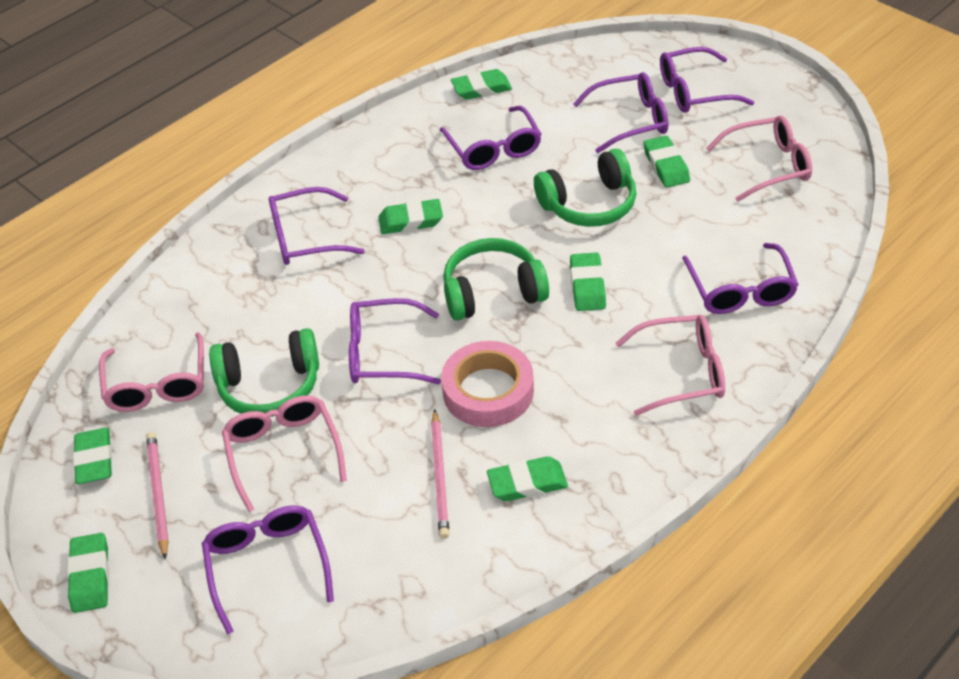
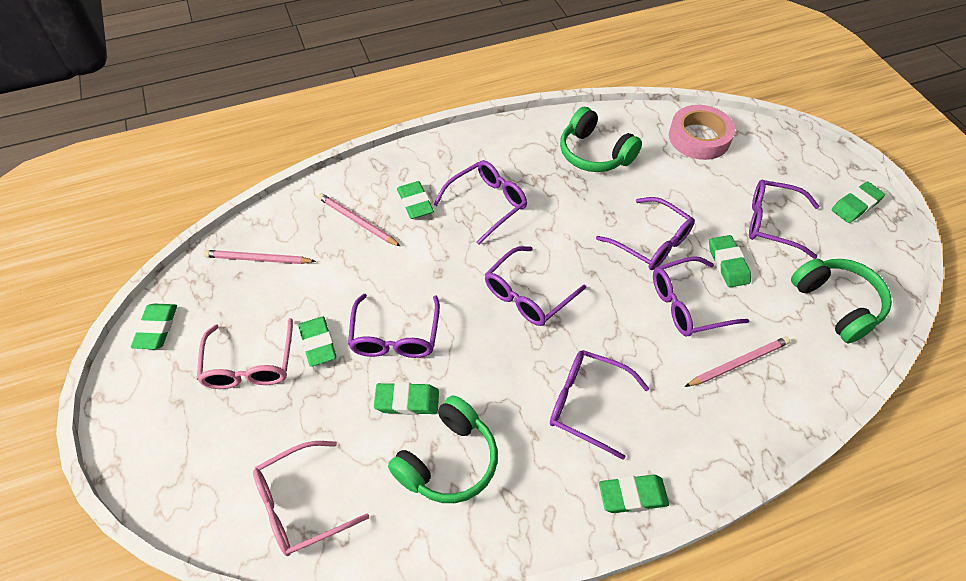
pink glasses: [99,332,204,412] [222,395,347,512] [615,315,725,416] [706,116,812,202] = 4 -> [197,318,293,389] [253,441,369,556] = 2
pink pencil: [146,432,169,560] [431,409,449,539] = 2 -> [203,250,316,264] [318,193,400,246] [685,336,790,387] = 3

